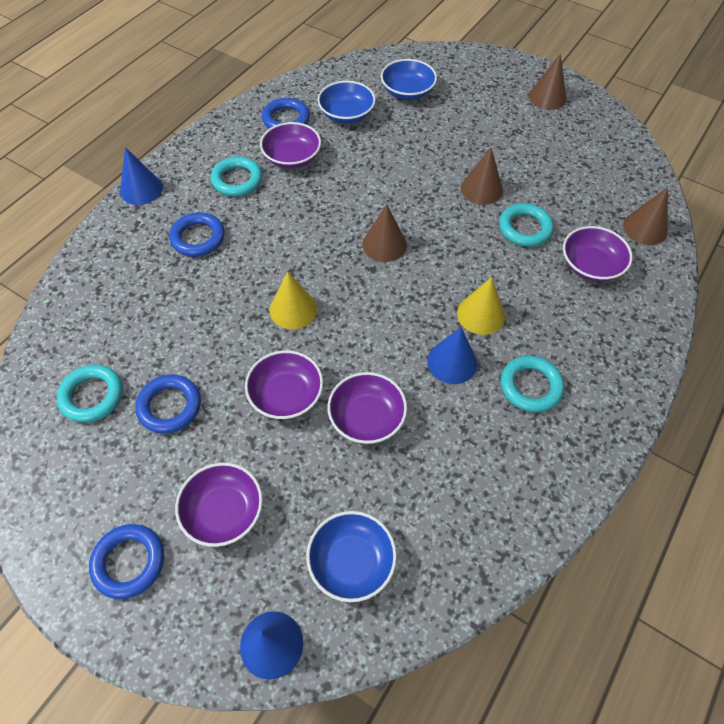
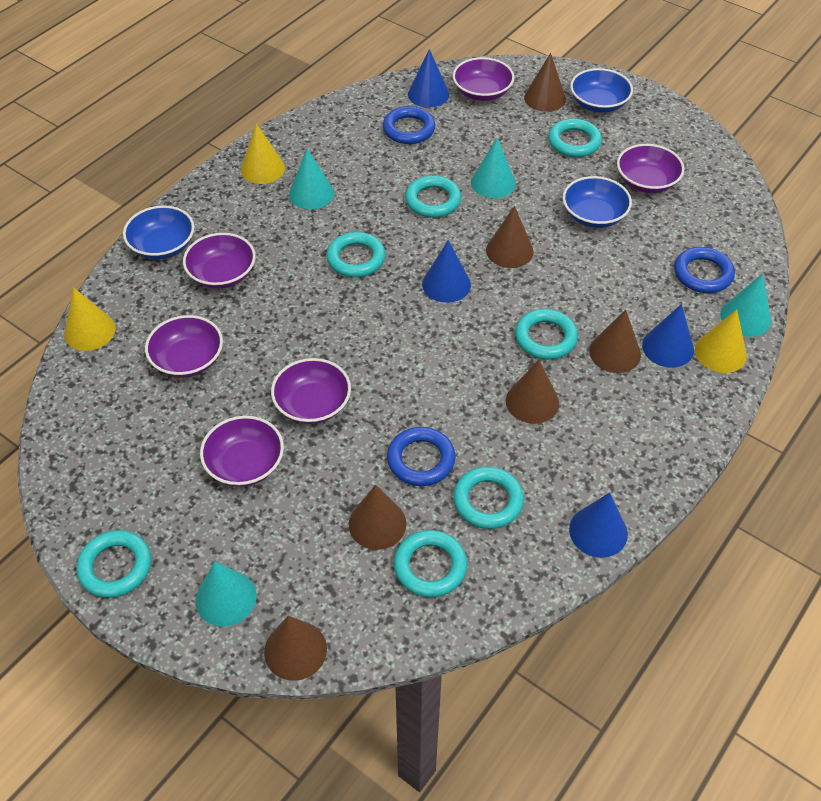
blue cone: [120,147,163,205] [240,611,303,680] [427,327,478,384] = 3 -> [408,49,449,108] [422,240,471,303] [569,492,628,558] [642,304,694,368] = 4
blue ring: [89,524,164,599] [135,375,201,434] [169,212,225,257] [262,98,310,129] = 4 -> [383,106,435,144] [387,427,455,486] [674,247,735,293] = 3
brown cone: [362,204,407,262] [461,148,503,205] [529,54,567,110] [623,187,668,245] = 4 -> [264,616,327,681] [349,485,407,550] [486,206,534,268] [506,360,559,424] [524,53,566,112] [589,309,641,373] = 6
purple bowl: [175,463,263,547] [245,350,323,419] [260,122,321,169] [327,372,407,444] [563,226,633,282] = 5 -> [145,315,223,377] [183,233,255,289] [200,416,284,487] [271,358,351,424] [453,57,514,101] [617,144,684,193] = 6
turquoise cone: none = 0 -> [195,561,256,627] [289,149,334,209] [471,138,516,198] [720,273,771,337] = 4
turquoise ring: [56,365,123,423] [211,157,262,197] [499,203,554,247] [500,355,564,413] = 4 -> [77,530,151,598] [326,232,385,277] [394,530,467,597] [405,175,461,218] [453,467,524,529] [515,309,578,360] [548,118,602,157] = 7
yellow cone: [270,272,317,329] [457,277,505,335] = 2 -> [64,287,116,351] [241,123,285,184] [695,309,747,373] = 3

